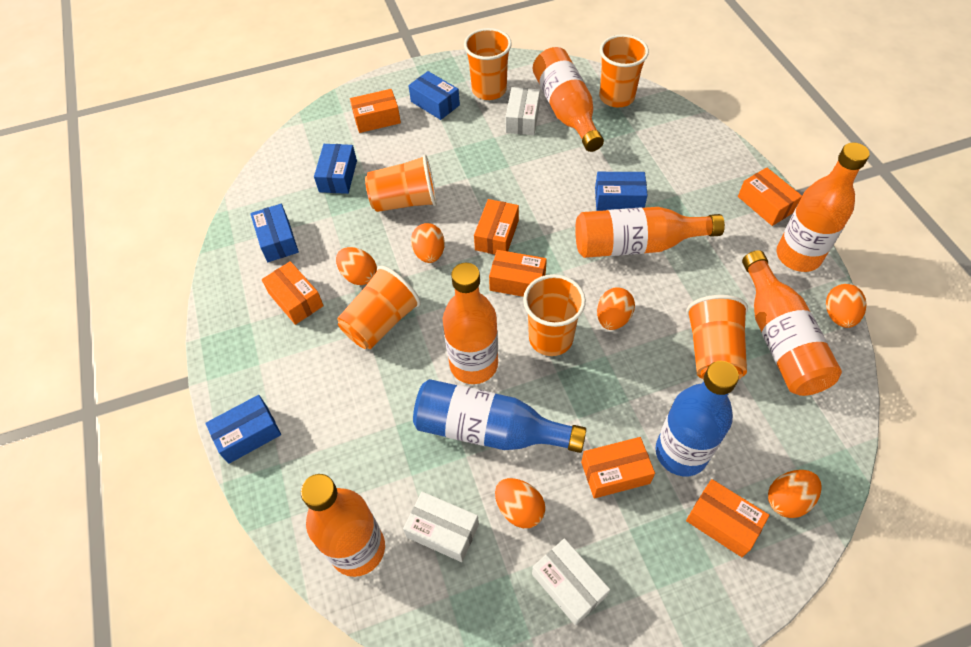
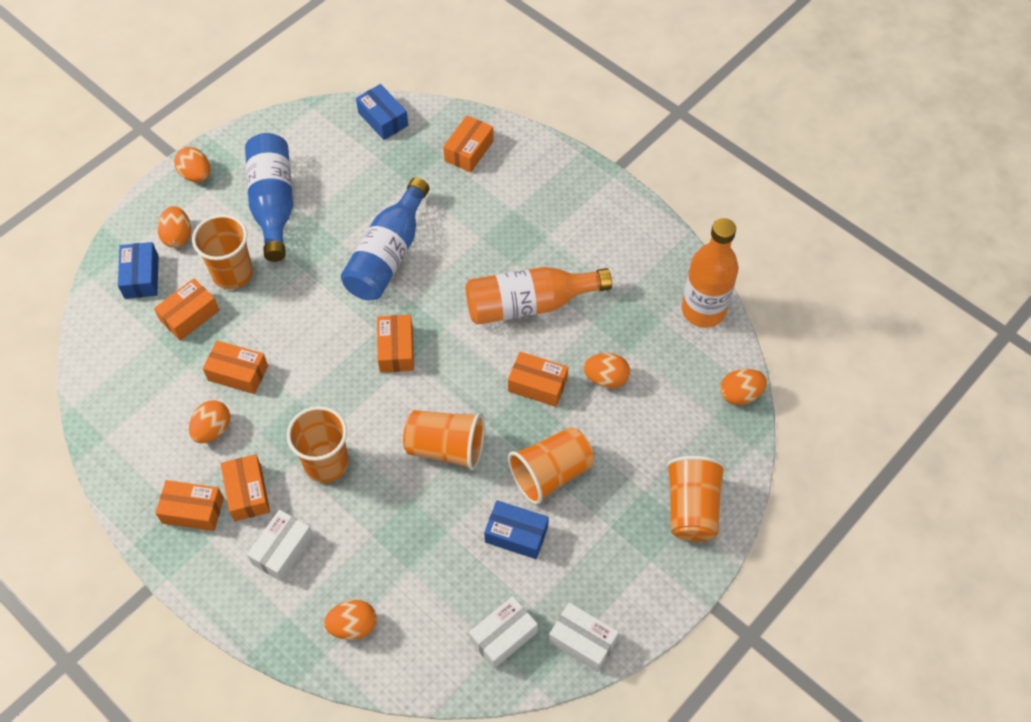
blue box: [205,395,281,464] [250,204,299,262] [314,144,357,194] [408,71,460,120] [595,172,648,211] = 5 -> [118,242,159,299] [356,84,408,140] [484,500,549,559] = 3
orange bottle: [301,474,385,577] [443,263,498,384] [533,47,604,152] [575,207,725,258] [742,250,842,396] [776,142,870,272] = 6 -> [465,267,612,325] [682,218,738,328] = 2
orange cup: [337,266,421,349] [365,155,437,212] [464,28,512,100] [523,274,586,356] [599,34,649,107] [686,295,748,380] = 6 -> [192,214,253,289] [287,406,349,483] [403,410,485,470] [508,427,594,505] [666,456,726,541] = 5

